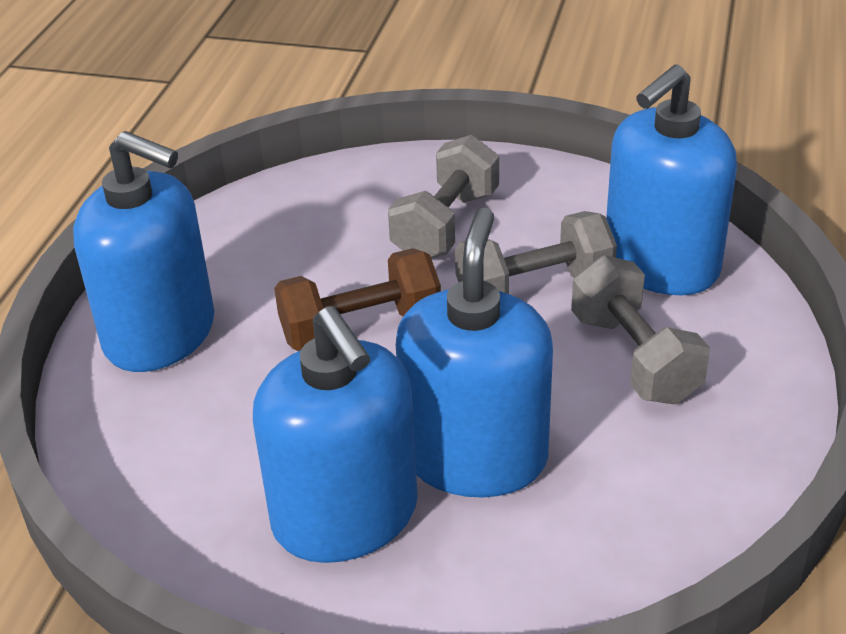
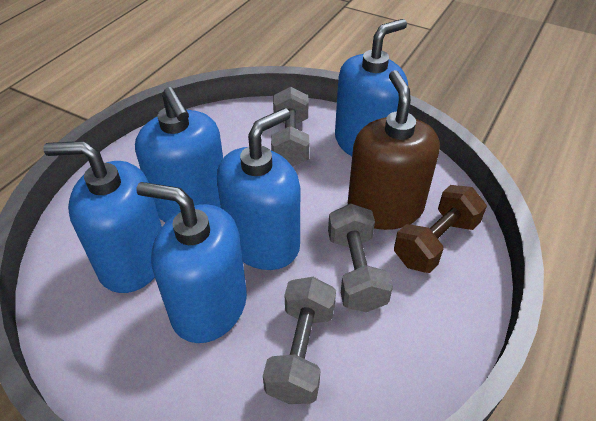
blue soap dispenser: [73,131,215,372] [253,306,418,563] [396,208,553,498] [606,65,737,295] = 4 -> [43,141,162,293] [135,87,223,222] [137,182,247,343] [217,108,300,270] [335,19,408,156] = 5
brown soap dispenser: none = 0 -> [348,70,440,230] = 1

